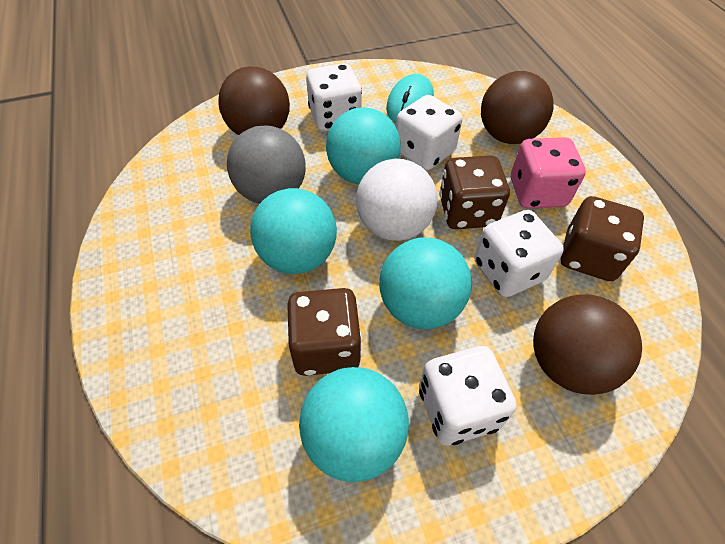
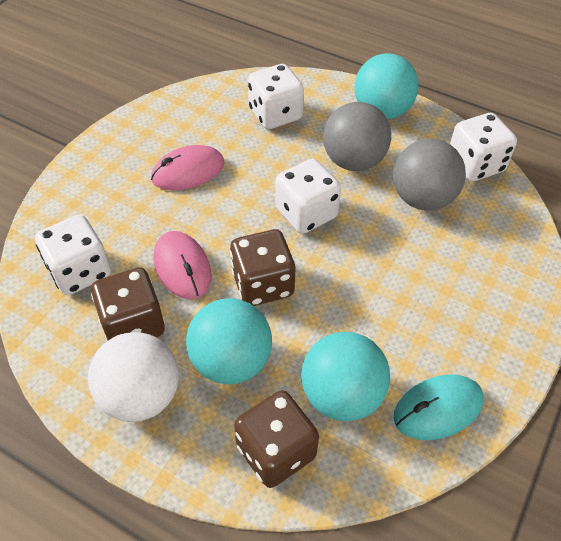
brown ball: [218,66,290,135] [481,71,554,144] [533,294,642,395] = 3 -> none = 0
grey ball: [227,125,305,204] = 1 -> [323,102,391,171] [393,139,466,211] = 2
pink dice: [511,137,586,209] = 1 -> none = 0
pink mouse: none = 0 -> [151,145,225,190] [154,231,212,299] = 2
turquoise ball: [250,188,337,274] [299,367,409,482] [326,107,401,184] [379,238,472,329] = 4 -> [186,298,272,384] [301,331,390,421] [354,53,419,119] = 3

